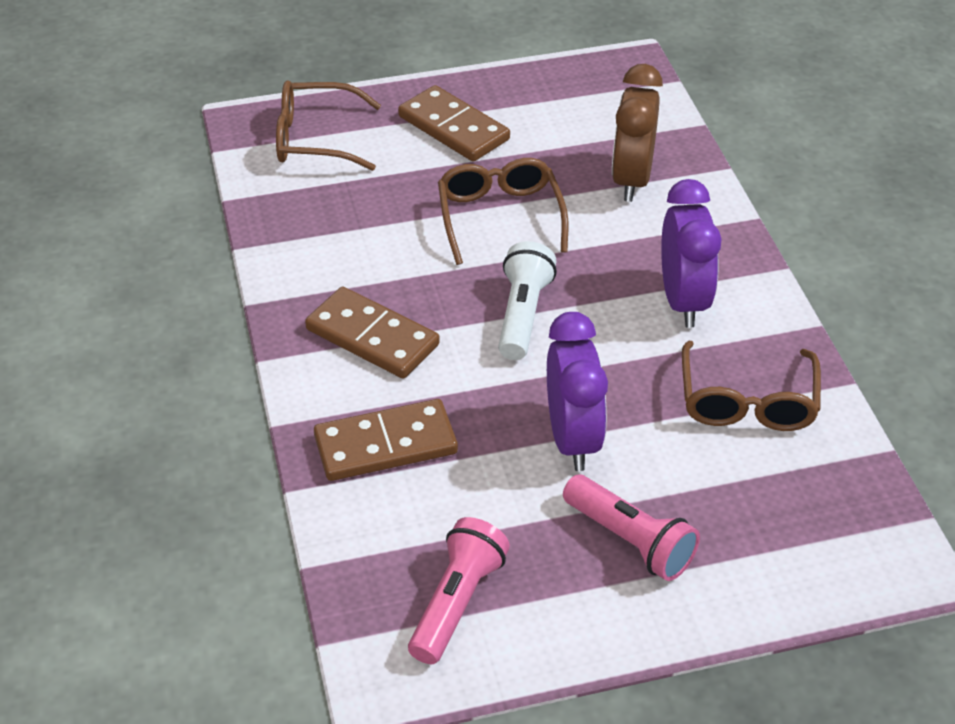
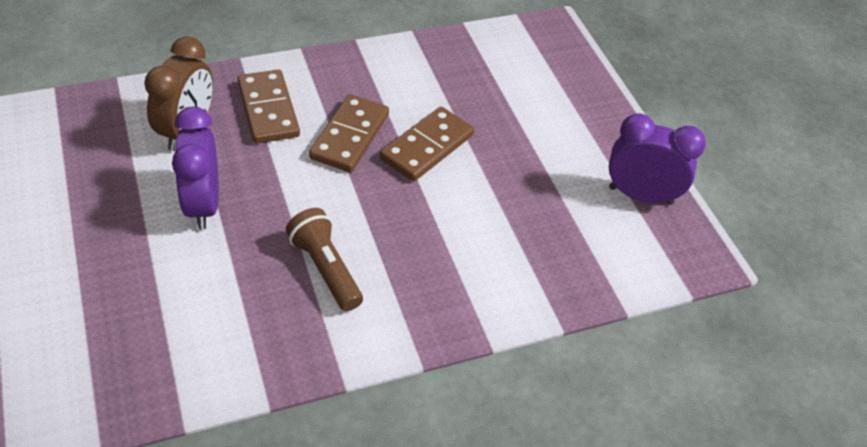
brown flashlight: none = 0 -> [286,208,363,311] = 1
brown glasses: [276,80,381,171] [438,158,568,265] [682,341,821,431] = 3 -> none = 0
pink flashlight: [408,517,510,664] [563,475,700,581] = 2 -> none = 0
white flashlight: [498,241,557,360] = 1 -> none = 0

